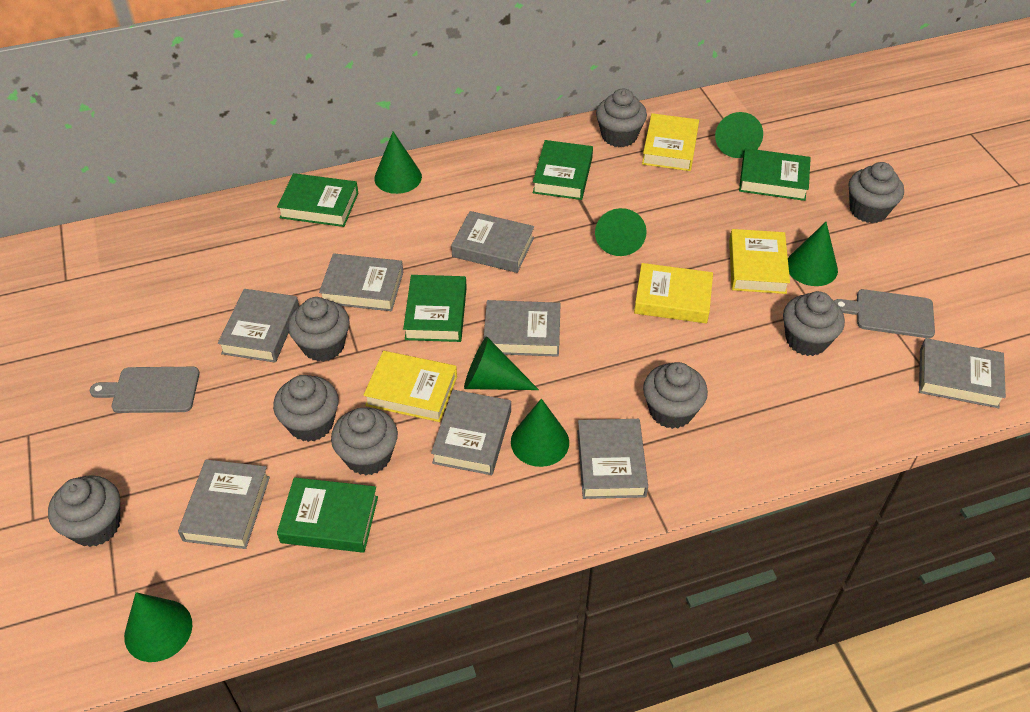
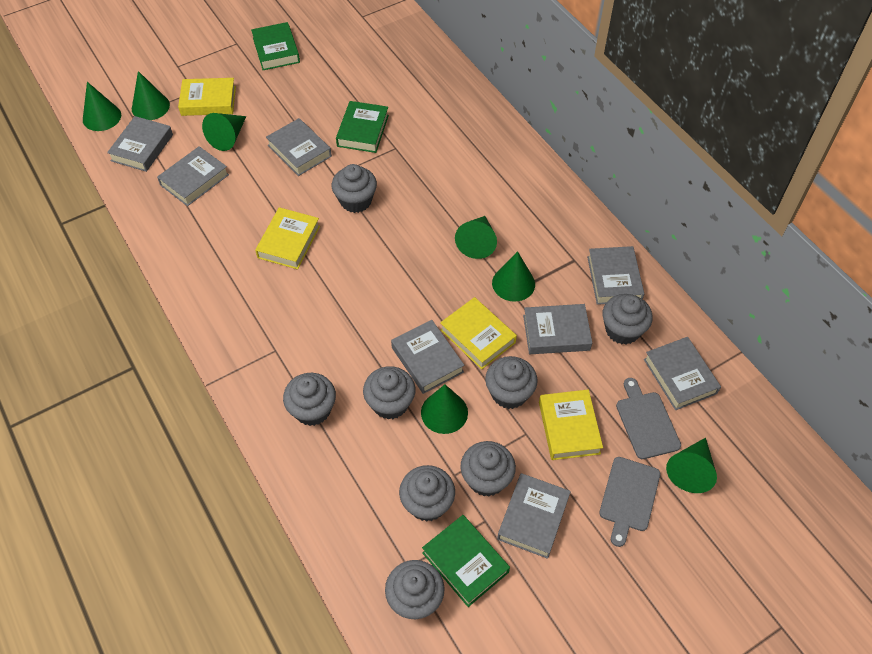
green book: [277,173,358,227] [277,477,378,553] [403,275,467,342] [533,140,593,200] [739,148,811,201] = 5 -> [251,22,300,70] [336,101,389,153] [422,515,510,607] = 3

